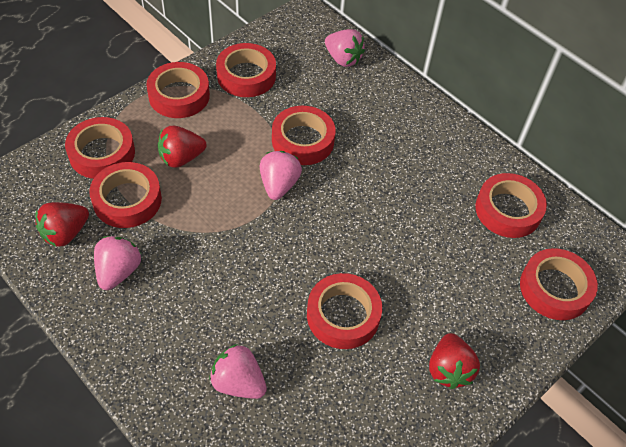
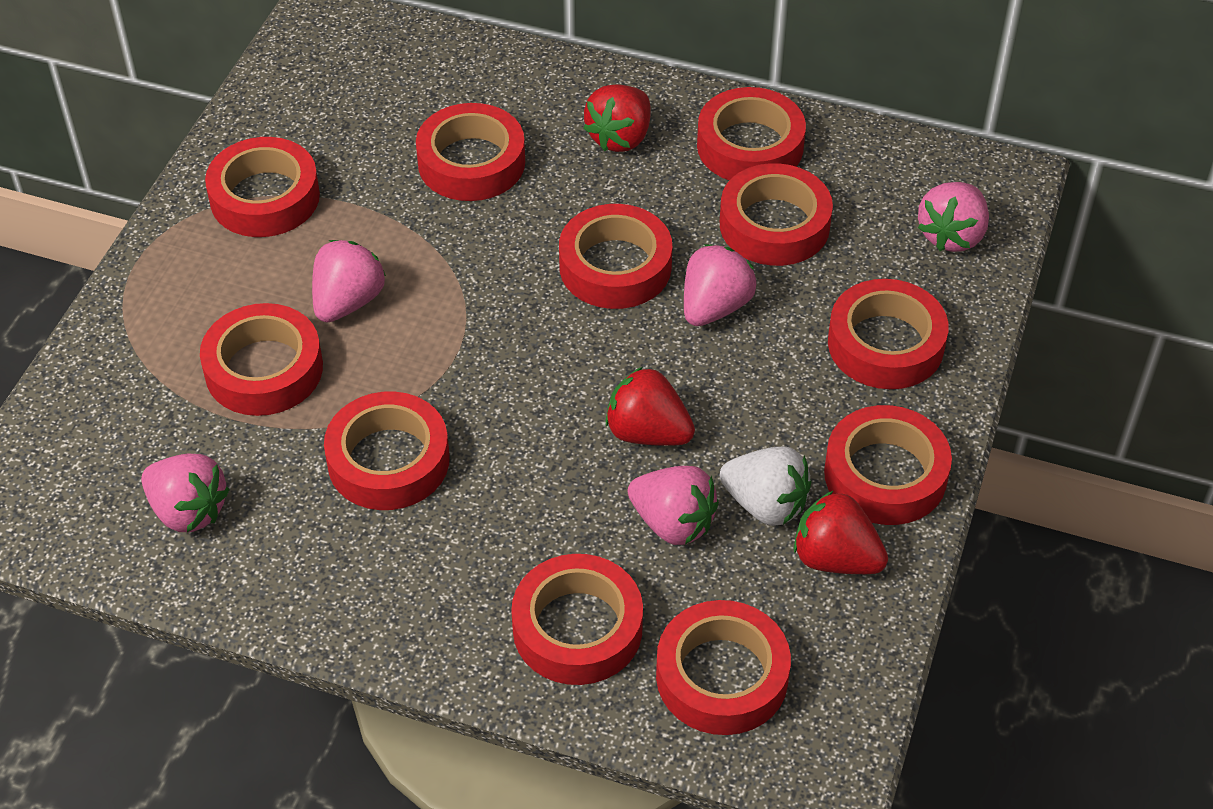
pink strawberry: [94,236,141,290] [209,344,267,399] [260,151,302,200] [325,29,365,67] = 4 -> [141,454,230,532] [312,240,386,323] [628,466,719,545] [684,244,756,326] [918,182,989,252] = 5
red tape: [65,117,135,179] [89,162,162,228] [146,62,210,118] [216,43,276,97] [272,106,336,165] [307,273,382,349] [475,173,547,238] [520,248,598,320] = 8 -> [200,303,323,416] [205,137,320,237] [324,392,450,510] [416,103,525,201] [511,554,643,685] [559,204,672,309] [656,600,791,735] [697,87,806,181] [720,163,833,266] [824,405,952,525] [828,279,949,389] = 11
white strawberry: none = 0 -> [720,447,811,526] = 1

